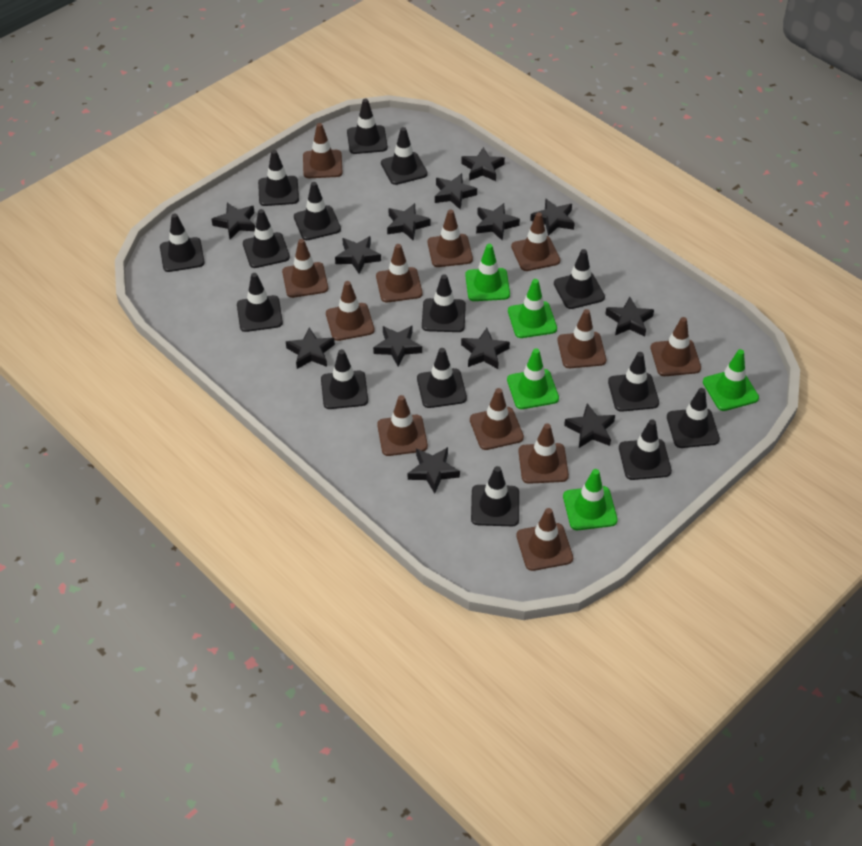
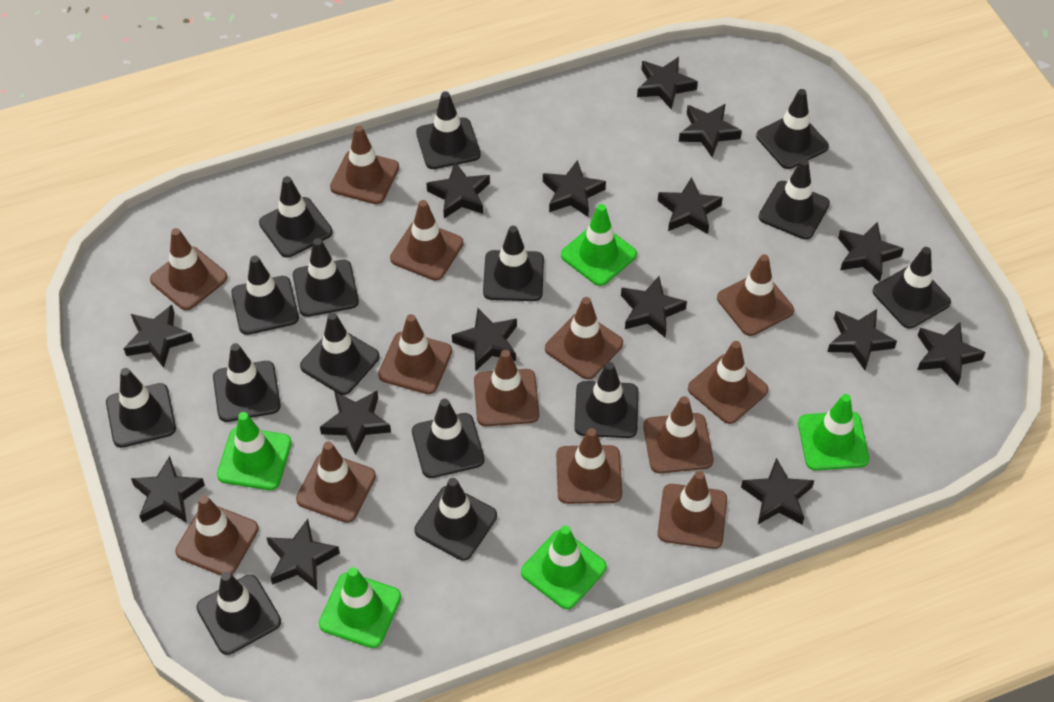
black star: [211,203,255,239] [286,328,335,369] [335,236,381,274] [373,326,422,366] [387,203,431,241] [408,447,460,493] [435,173,477,210] [461,147,505,181] [461,328,510,369] [476,203,520,241] [530,198,575,236] [564,403,615,448] [605,297,654,337] = 13 -> [123,305,194,368] [131,456,205,523] [266,519,340,590] [320,391,391,455] [426,162,490,219] [452,308,517,371] [543,160,606,217] [621,276,687,338] [637,57,698,110] [658,177,723,234] [679,104,742,157] [741,458,814,525] [827,309,897,370] [838,222,904,282] [917,322,986,385] = 15
brown traffic cone: [282,239,328,298] [303,123,343,178] [326,281,375,341] [376,244,423,302] [377,395,428,456] [428,209,473,267] [470,388,524,450] [511,212,560,271] [516,508,573,571] [518,423,569,484] [557,309,606,368] [651,317,701,376] = 12 -> [150,228,228,311] [175,495,259,575] [296,442,376,523] [330,125,399,204] [378,314,452,394] [390,200,464,281] [474,350,539,426] [545,297,623,380] [556,428,622,504] [643,396,713,473] [658,471,727,549] [688,341,769,424] [717,254,794,336] = 13

